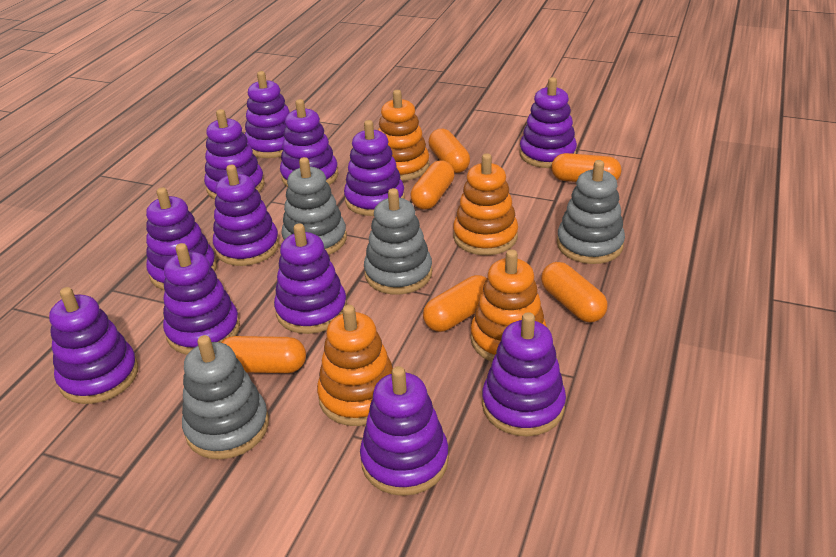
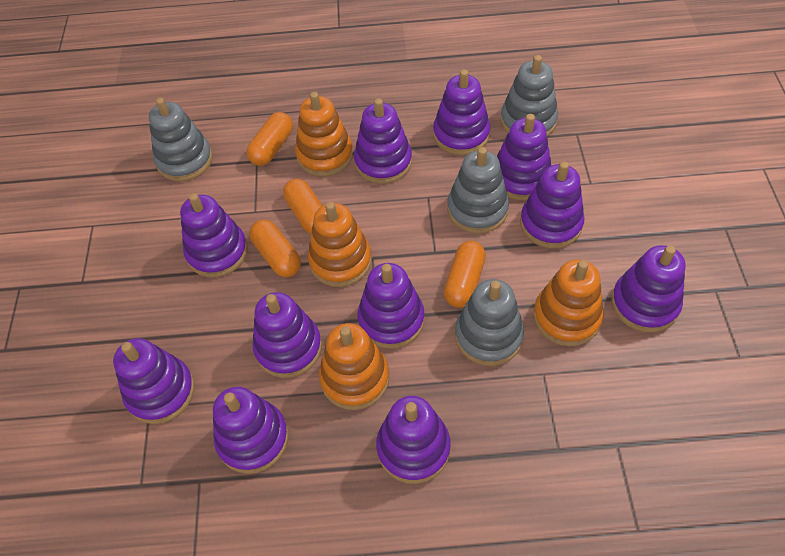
orange capsule: [221,336,306,373] [411,160,455,210] [423,275,487,332] [428,129,470,173] [541,262,608,322] [551,153,621,182] = 6 -> [246,112,293,166] [249,219,301,277] [283,179,323,234] [444,241,486,308] = 4
purple stacking toy: [49,287,138,404] [146,187,217,290] [163,243,240,355] [204,109,265,199] [213,165,279,266] [245,71,290,158] [274,223,347,334] [280,99,338,187] [344,120,405,216] [360,366,449,496] [482,312,566,436] [519,77,577,168] = 12 -> [113,338,195,424] [180,193,248,278] [213,387,289,474] [252,292,322,378] [354,98,412,184] [357,263,425,349] [376,396,451,484] [433,69,490,155] [497,114,552,200] [520,161,585,248] [611,245,686,333] = 11

